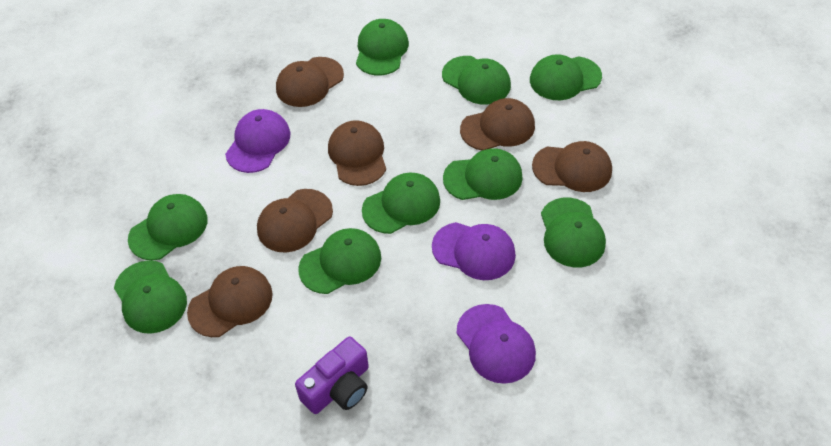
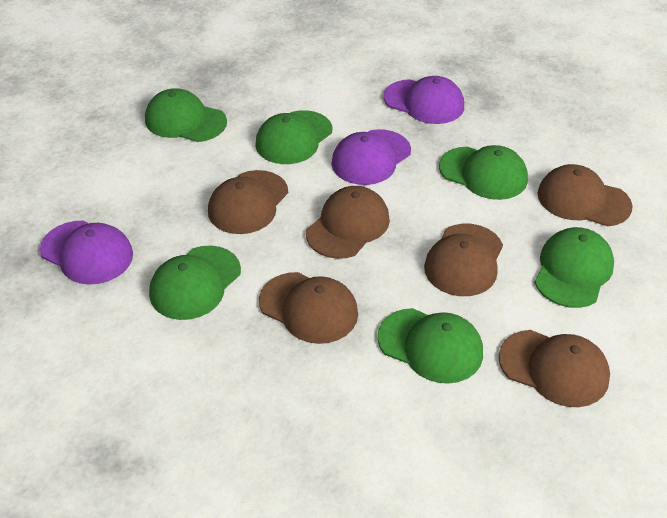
green cap: [114,260,187,334] [128,194,208,260] [298,228,381,294] [356,19,409,76] [362,173,440,234] [442,56,511,105] [443,148,523,200] [530,54,602,100] [541,197,606,268] = 9 -> [145,88,227,142] [149,245,241,320] [255,110,332,164] [377,308,483,384] [439,145,528,200] [534,227,614,308] = 6
purple camera: [295,336,369,414] = 1 -> none = 0

